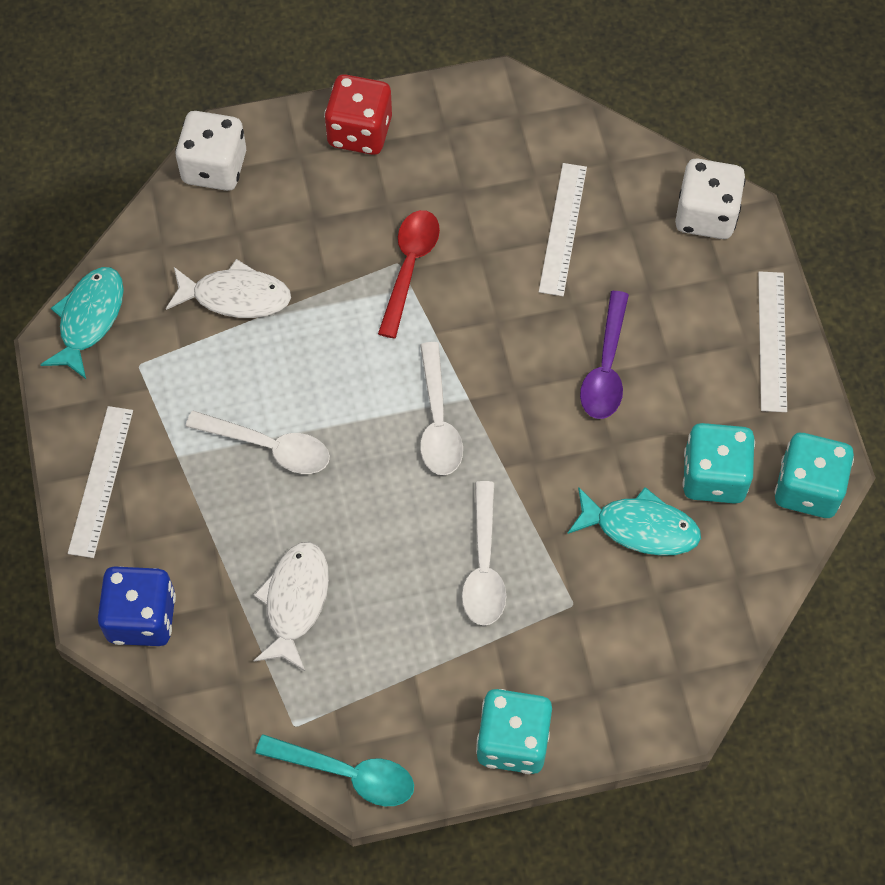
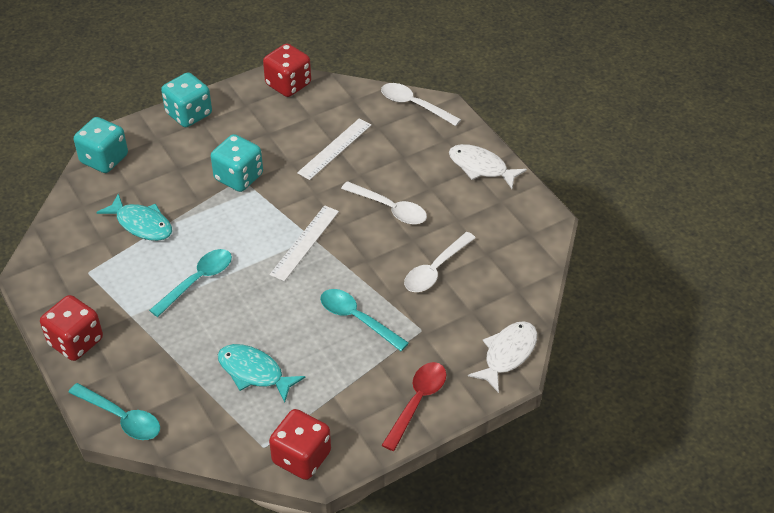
blue dice: [98,566,176,646] = 1 -> none = 0
purple spoon: [580,291,629,419] = 1 -> none = 0
red dice: [324,74,392,155] = 1 -> [40,295,103,361] [263,43,311,97] [269,409,331,480] = 3
turquoise spoon: [255,734,414,806] = 1 -> [68,383,160,440] [149,249,232,317] [320,289,409,351] = 3
white dice: [175,111,246,191] [675,158,746,239] = 2 -> none = 0
white ruler: [68,406,133,558] [539,163,587,296] [758,271,787,412] = 3 -> [270,205,339,281] [297,118,371,180] = 2

